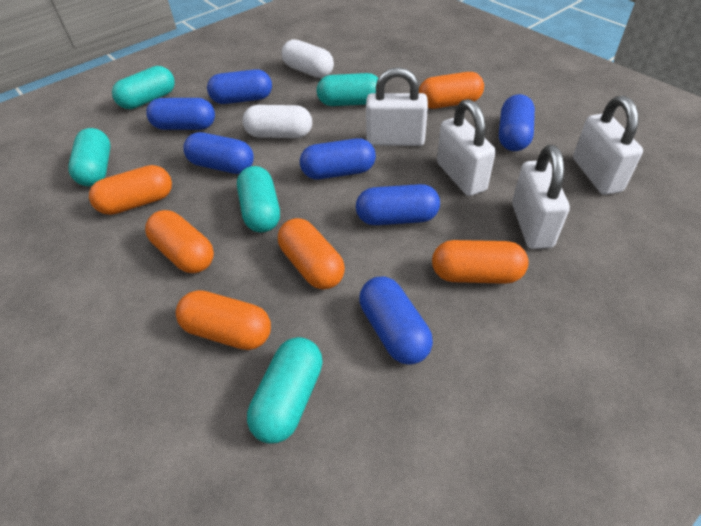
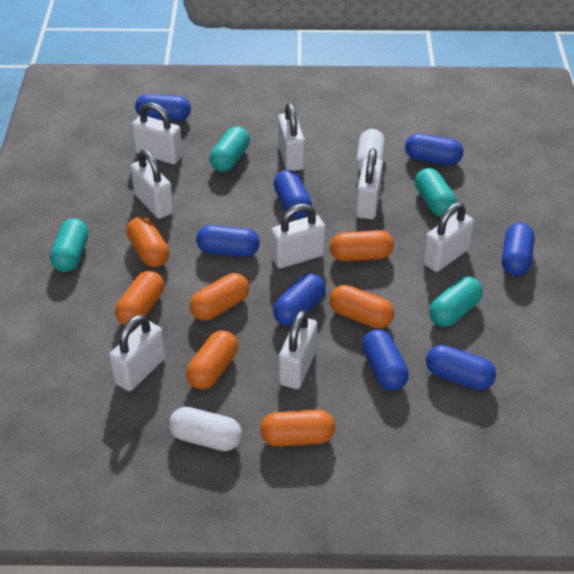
blue capsule: [146,98,215,130] [183,132,254,174] [207,69,272,104] [300,138,376,179] [356,184,440,225] [359,277,433,365] [499,94,535,151] = 7 -> [135,94,191,121] [196,225,260,257] [273,170,312,219] [273,273,325,326] [362,330,409,391] [405,134,463,165] [426,345,496,390] [502,223,534,276] = 8
orange capsule: [89,165,172,215] [145,210,214,273] [176,290,271,350] [278,218,345,289] [419,72,484,109] [432,240,528,284] = 6 -> [115,271,164,325] [126,217,169,267] [186,330,238,389] [189,273,249,321] [260,410,335,447] [330,230,394,261] [330,285,394,328] = 7
turquoise capsule: [68,128,111,186] [112,66,175,109] [237,166,280,232] [247,337,323,443] [317,73,378,106] = 5 -> [50,219,88,272] [210,127,250,172] [415,168,457,217] [429,277,483,327] = 4
white padlock: [366,67,428,146] [437,99,496,196] [512,145,570,249] [573,96,643,195] = 4 -> [109,314,166,391] [131,149,174,219] [132,102,183,164] [271,204,325,268] [278,103,305,171] [279,310,317,389] [356,148,383,219] [423,202,474,272] = 8

